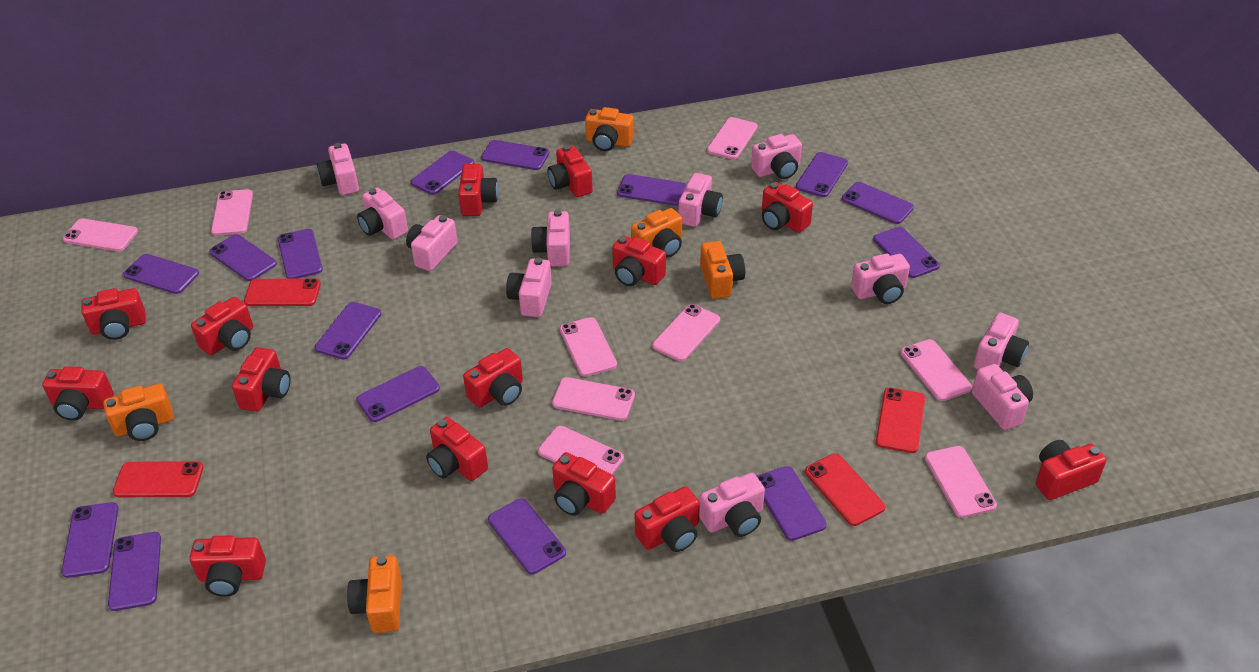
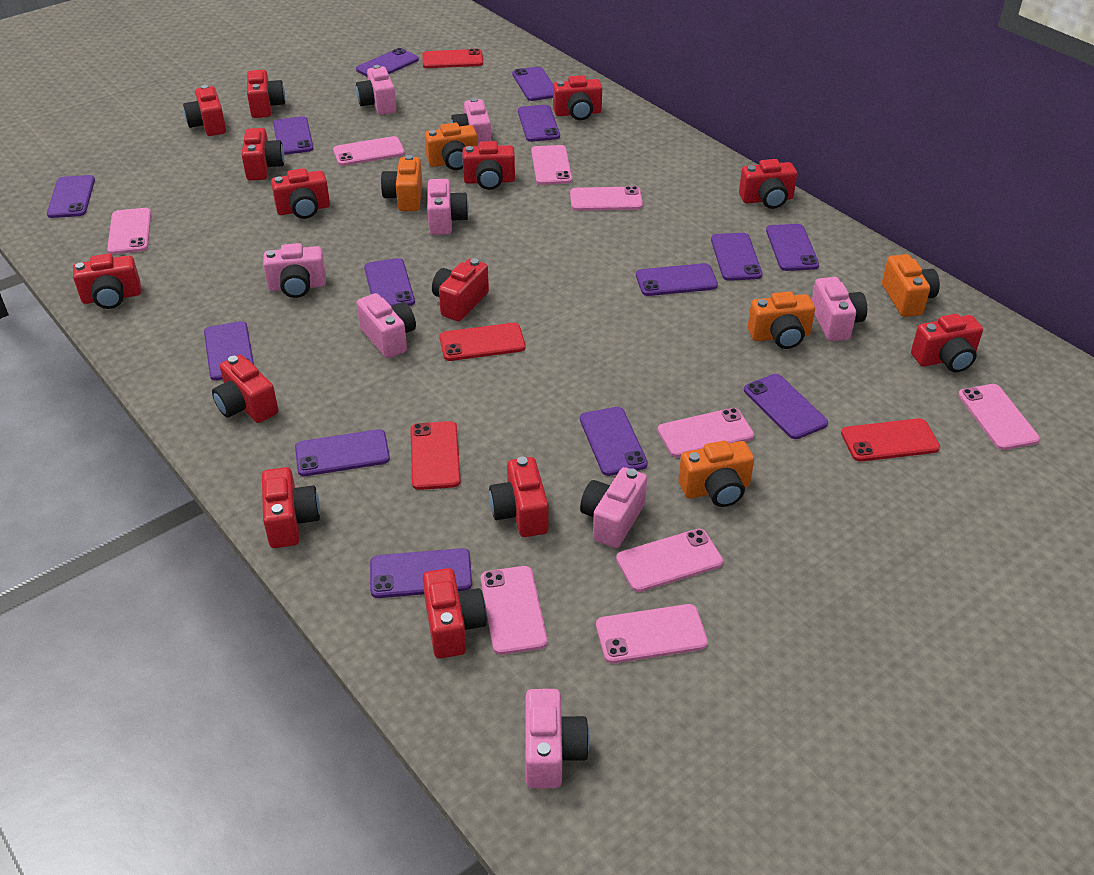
pink camera: [317,143,359,195] [357,188,408,239] [406,215,458,271] [506,258,552,317] [531,210,570,266] [678,173,723,227] [699,473,765,537] [751,134,802,179] [851,254,910,304] [972,364,1033,430] [974,313,1029,369] = 11 -> [263,243,326,298] [356,65,397,115] [357,293,416,358] [427,179,469,235] [451,98,491,146] [526,689,590,789] [580,467,647,548] [812,277,867,341] = 8
purple phone: [61,502,119,578] [108,532,161,611] [123,254,199,294] [209,234,277,281] [278,229,323,279] [315,302,381,360] [356,366,440,422] [410,151,474,195] [481,140,549,170] [488,498,566,574] [617,174,687,206] [757,466,827,541] [796,152,848,197] [842,182,914,224] [873,227,940,278] = 15 -> [47,175,95,218] [204,321,254,381] [273,116,314,155] [295,429,390,476] [356,48,419,77] [364,258,415,306] [370,548,472,598] [512,67,553,101] [518,105,560,142] [580,407,648,476] [636,263,718,296] [711,233,762,281] [744,374,828,439] [766,224,819,271] = 14

